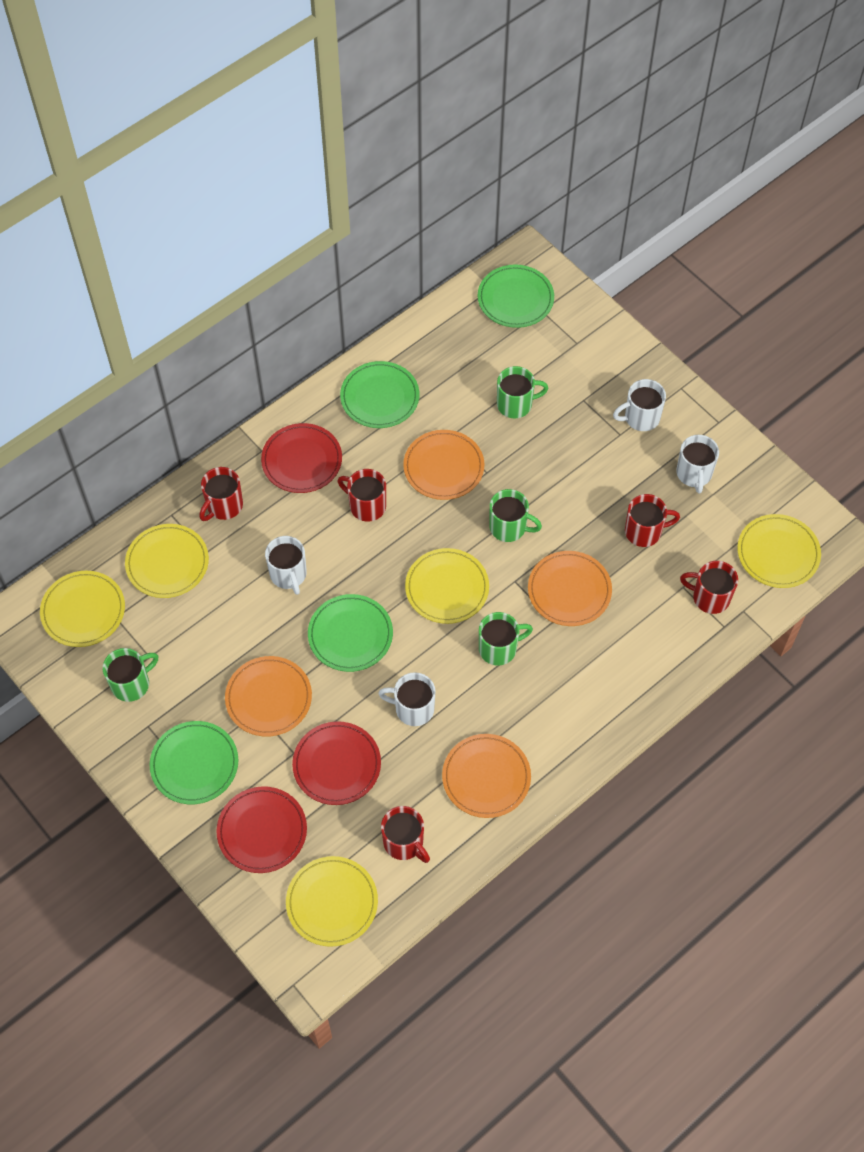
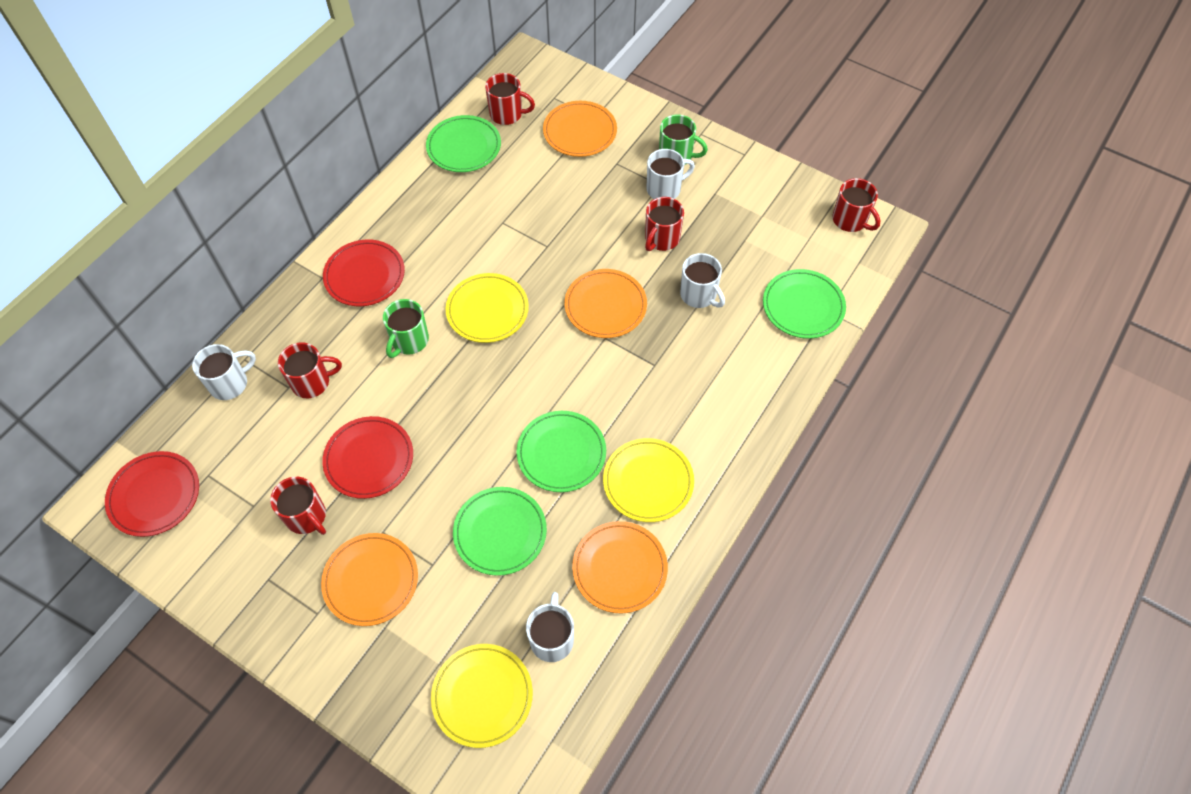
green mug: [103,648,158,702] [479,612,533,665] [489,489,542,542] [497,366,548,418] = 4 -> [383,299,429,358] [659,114,708,165] = 2
yellow plate: [40,571,125,647] [125,524,209,598] [286,856,378,947] [405,548,489,624] [737,514,821,588] = 5 -> [431,644,533,748] [446,273,529,343] [603,438,694,522] = 3

